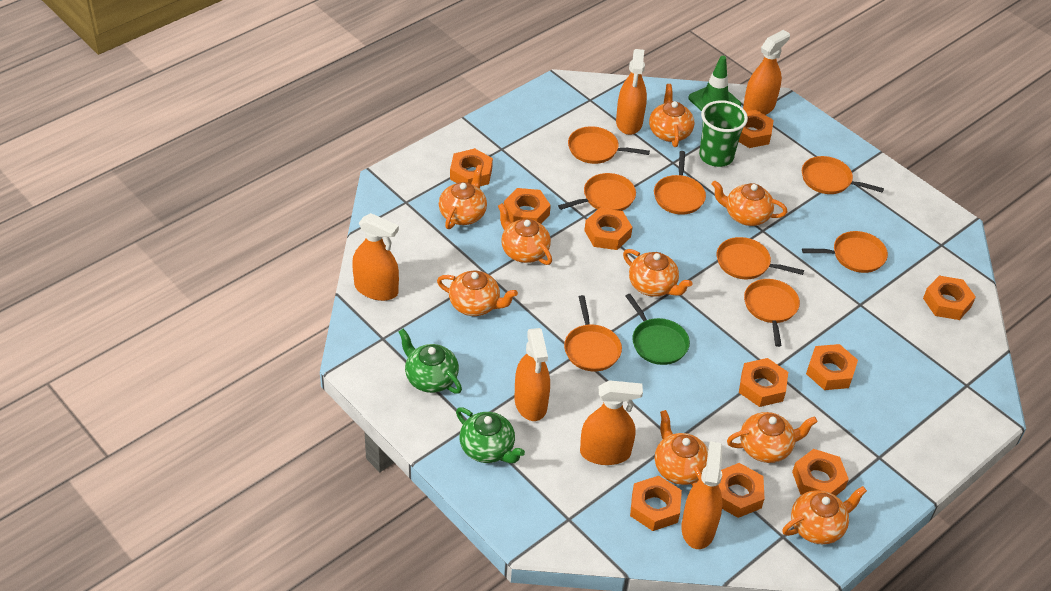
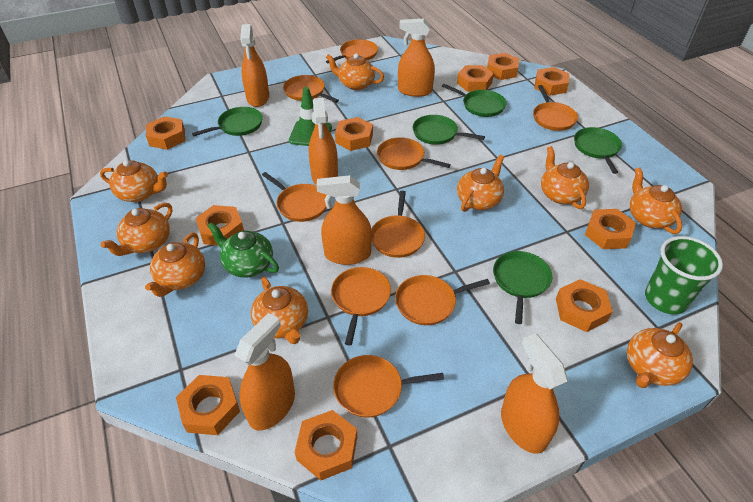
green pan: [626,294,690,365] = 1 -> [192,107,263,136] [413,115,485,145] [442,84,506,117] [493,251,552,324] [574,127,622,174] = 5
green teapot: [399,329,462,394] [456,407,525,463] = 2 -> [208,222,279,278] = 1
orange pan: [558,173,636,211] [564,295,622,371] [568,126,650,164] [654,151,706,215] [717,237,804,279] [744,279,800,347] [802,156,884,194] [802,231,888,273] = 8 -> [262,172,326,222] [283,75,339,103] [326,39,378,64] [331,267,391,345] [333,355,444,417] [371,191,425,258] [377,137,451,170] [395,275,490,325] [533,85,578,131] = 9

